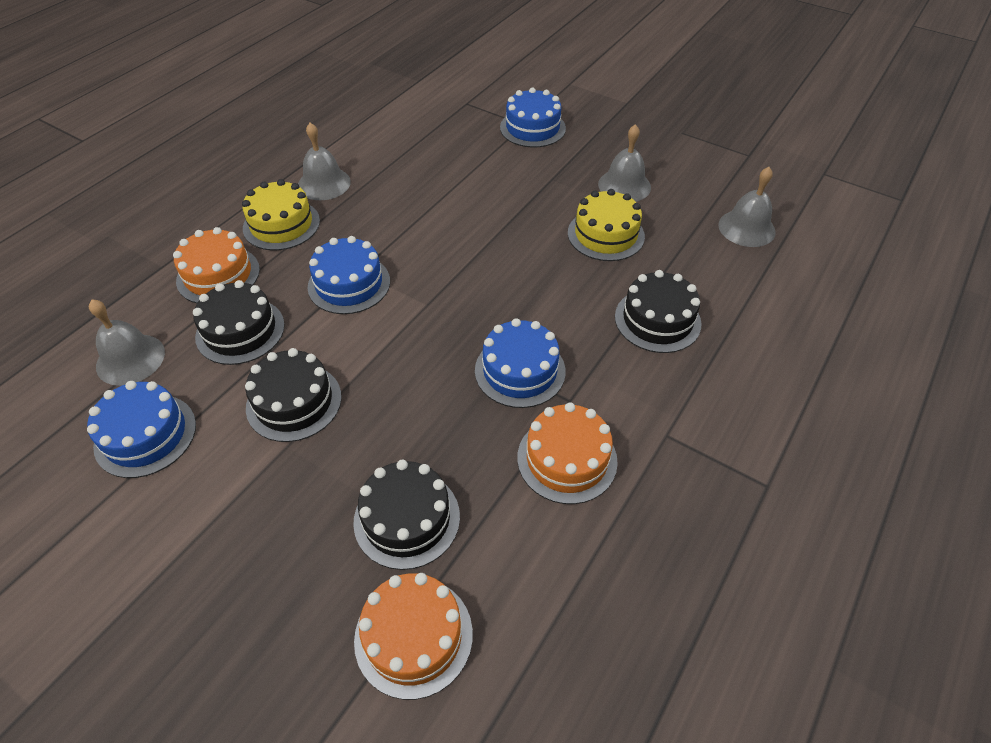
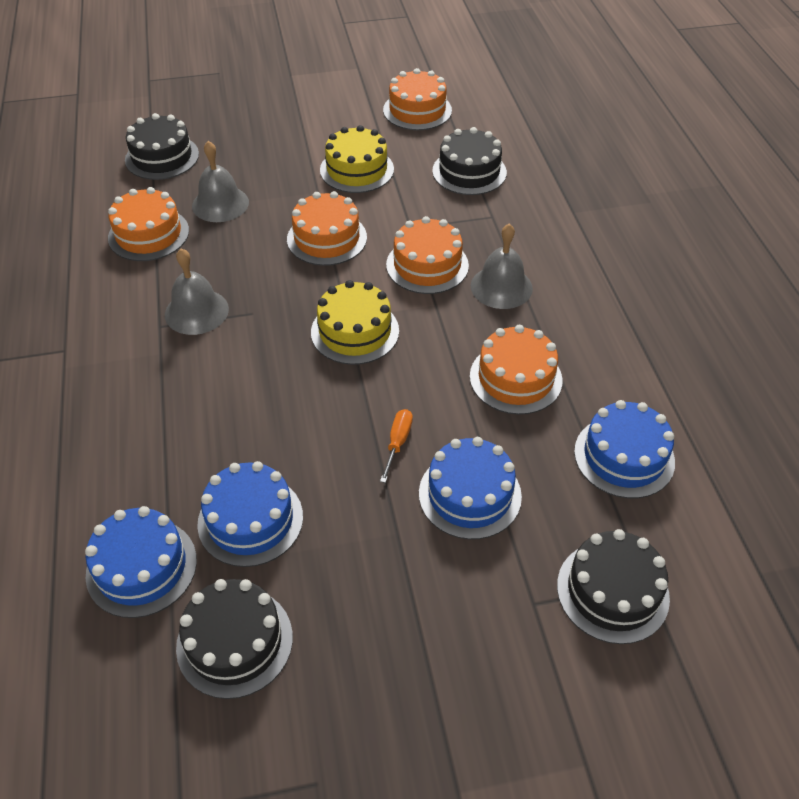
grey bell: [89,300,165,386] [298,123,351,200] [598,124,651,202] [718,167,776,247] = 4 -> [165,248,229,335] [192,141,249,222] [471,224,533,309] = 3
orange cake: [173,227,260,303] [354,573,473,700] [517,402,618,504] = 3 -> [108,187,189,261] [287,191,367,266] [383,68,452,130] [386,216,469,294] [470,325,562,415] = 5
orange screwdriver: none = 0 -> [380,409,413,483] = 1

